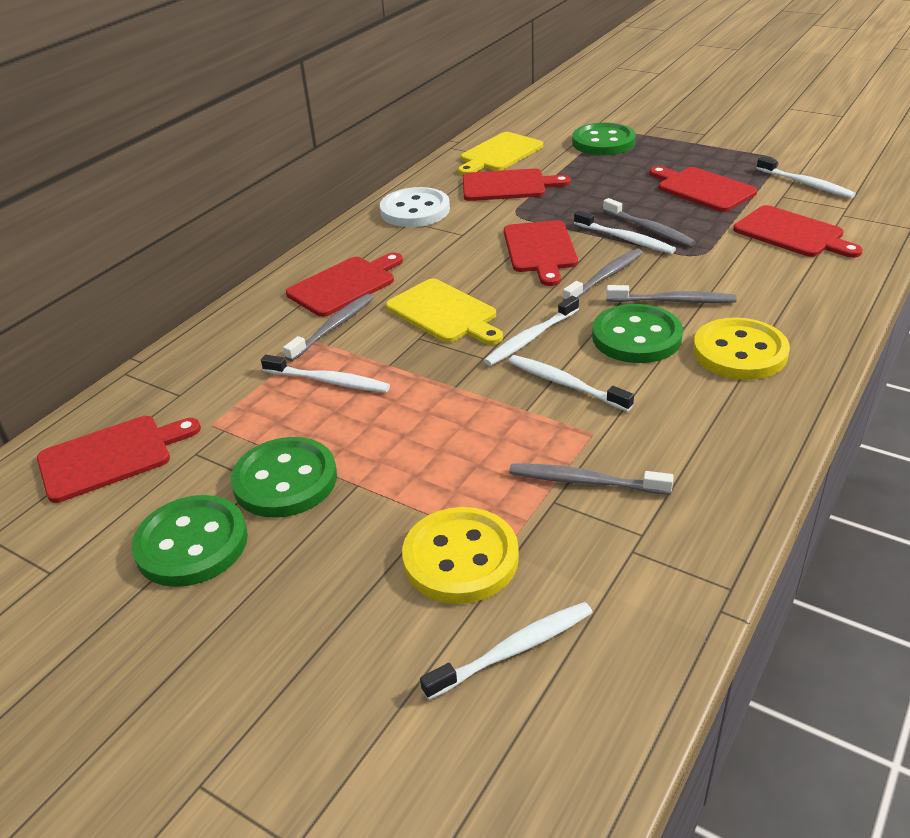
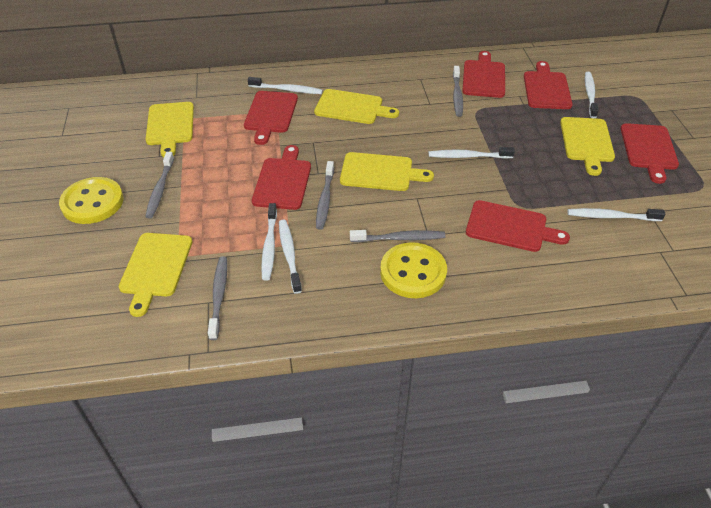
green button: [132,495,248,587] [231,437,337,518] [572,123,636,155] [592,304,683,363] = 4 -> none = 0
white button: [380,187,450,227] = 1 -> none = 0
yellow cutting board: [386,279,503,345] [458,132,543,175] = 2 -> [119,233,193,317] [145,102,194,157] [314,89,399,124] [340,152,434,191] [560,117,615,176] = 5

